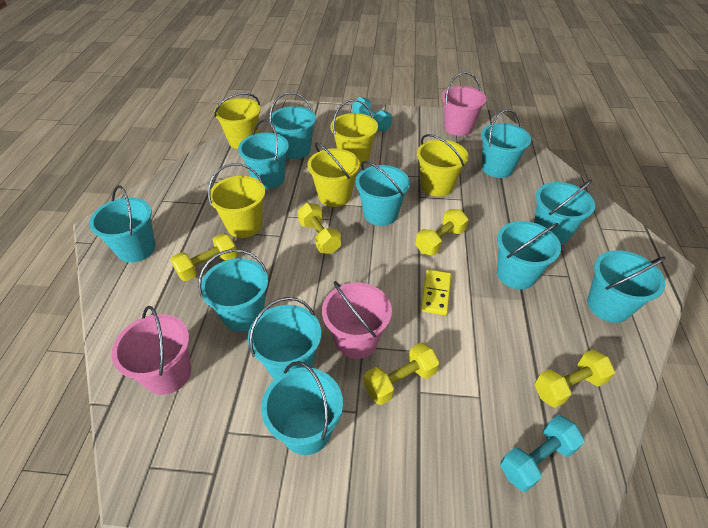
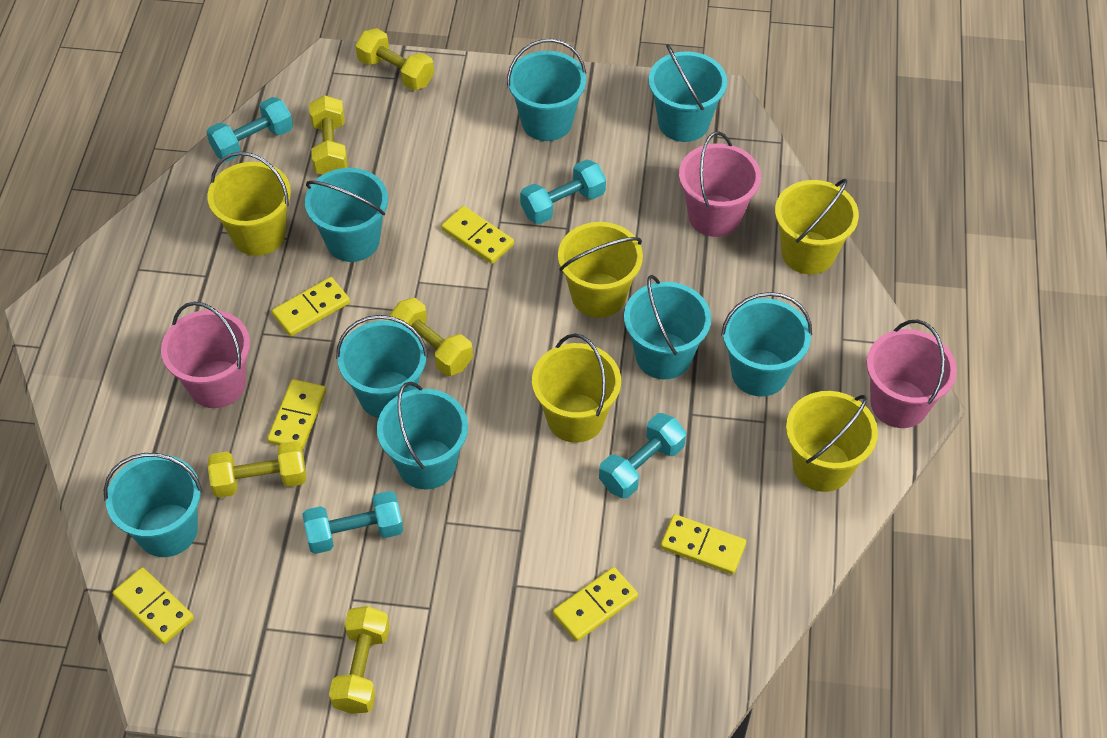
turquoise bucket: [89,185,156,263] [198,249,268,332] [238,119,289,189] [248,297,321,379] [261,361,343,455] [269,92,316,159] [355,161,410,226] [481,109,531,178] [497,221,561,289] [534,180,595,244] [587,250,666,323] = 11 -> [104,453,202,557] [305,168,388,262] [336,315,428,418] [377,382,468,489] [507,39,586,141] [624,275,711,379] [648,44,727,142] [721,292,812,397] = 8
turquoise dumbbell: [352,97,392,132] [500,415,585,492] = 2 -> [207,97,293,161] [302,491,403,554] [520,159,606,224] [599,413,686,498] = 4
yellow domino: [421,269,451,315] = 1 -> [113,567,194,644] [267,379,326,450] [272,277,350,336] [441,206,514,264] [553,567,638,641] [660,514,746,574] = 6

